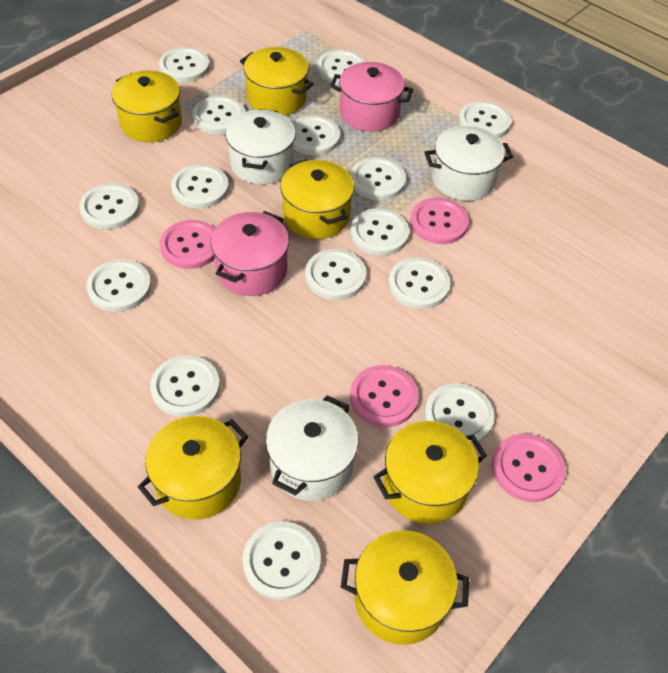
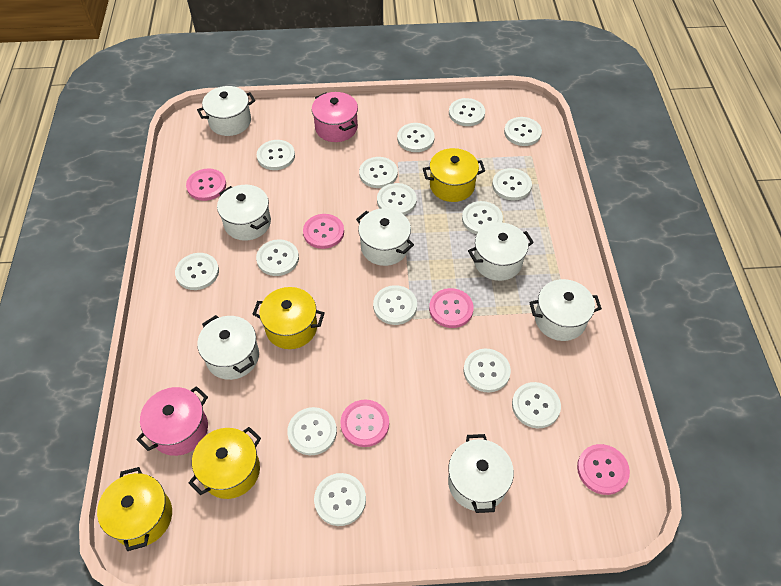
pink button: [160,220,215,269] [350,365,418,427] [410,198,469,244] [492,434,566,502] = 4 -> [186,168,226,201] [303,214,344,249] [340,399,389,447] [429,288,474,328] [577,444,630,495] = 5
white pot: [225,109,296,185] [266,395,359,501] [424,126,513,201] = 3 -> [197,86,255,136] [197,315,259,380] [217,185,271,241] [356,208,414,266] [448,434,514,513] [468,222,534,281] [529,279,602,341] = 7
yellow pot: [112,71,182,142] [138,416,248,520] [240,47,314,115] [280,159,354,239] [341,530,469,645] [373,421,487,524] = 6 -> [97,467,172,551] [189,427,261,499] [252,287,324,349] [423,148,485,202] = 4

